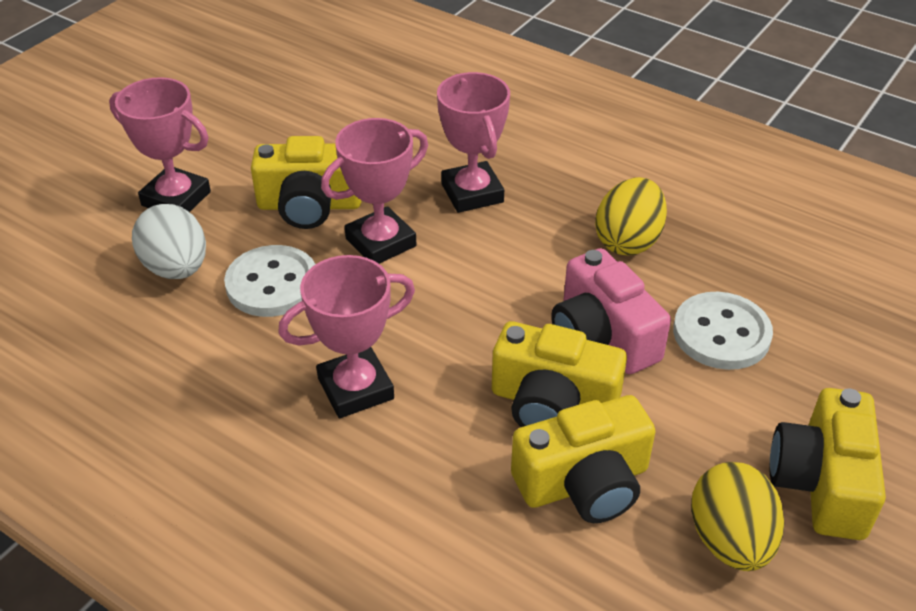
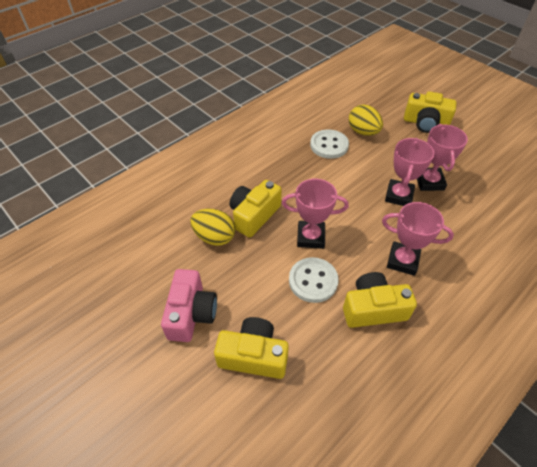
white egg: [132,204,206,279] = 1 -> none = 0

